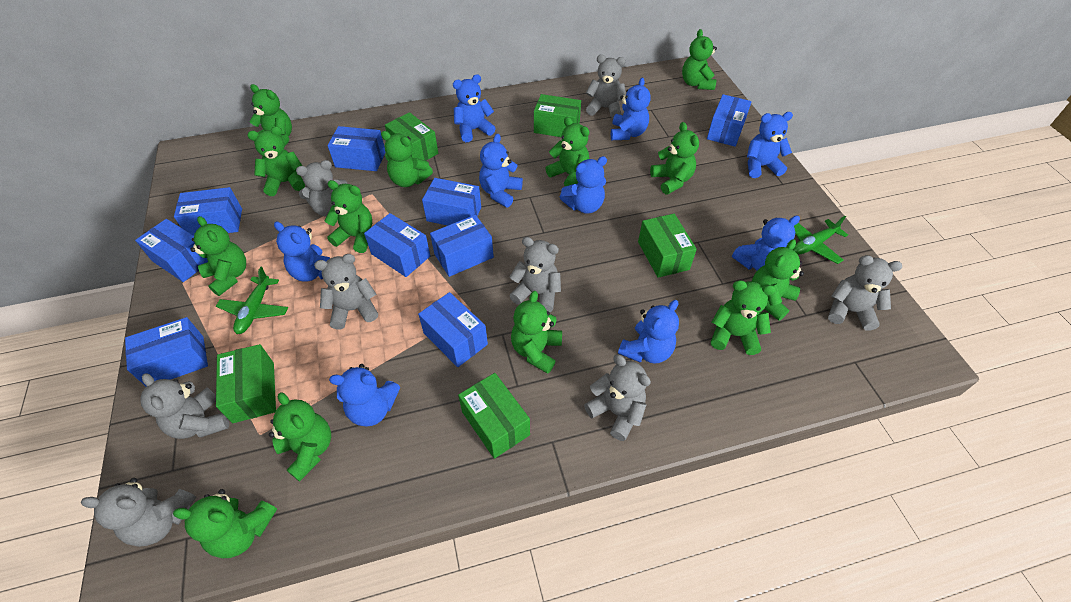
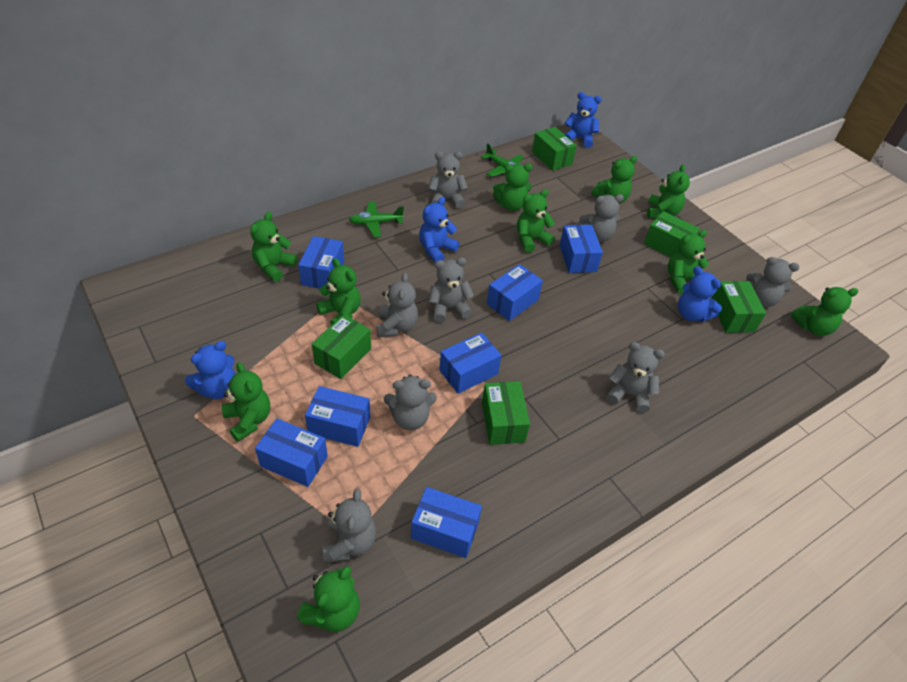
blue box: [125,317,208,387] [135,219,208,282] [174,187,242,236] [328,126,386,171] [364,213,430,277] [418,292,488,367] [422,178,481,226] [430,215,494,277] [707,94,752,147] = 9 -> [255,418,328,487] [298,236,344,289] [305,386,370,447] [411,487,482,558] [439,333,501,394] [487,264,543,321] [560,225,603,273] = 7
blue teddy bear: [274,221,330,282] [329,364,400,427] [453,74,496,142] [479,134,523,207] [560,156,607,214] [611,78,651,140] [618,300,679,364] [732,215,800,270] [747,112,793,178] = 9 -> [185,341,235,399] [419,197,460,263] [565,92,602,148] [678,266,722,322] = 4
green teddy bear: [173,489,277,558] [190,216,246,296] [247,126,305,196] [249,84,292,147] [269,392,331,482] [325,180,372,253] [381,131,433,187] [511,291,562,374] [545,117,589,186] [650,122,699,194] [682,29,717,90] [711,280,776,355] [752,239,804,321] = 13 -> [222,362,270,442] [250,212,297,282] [297,566,360,632] [316,258,361,325] [493,164,532,211] [517,189,555,253] [592,156,637,204] [647,165,690,219] [668,230,709,294] [791,287,858,336] = 10

